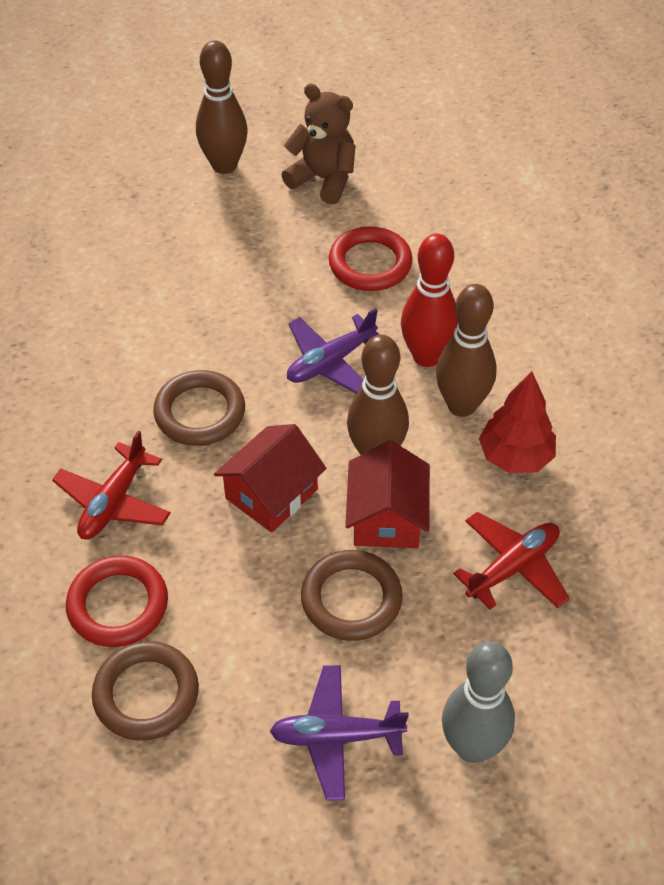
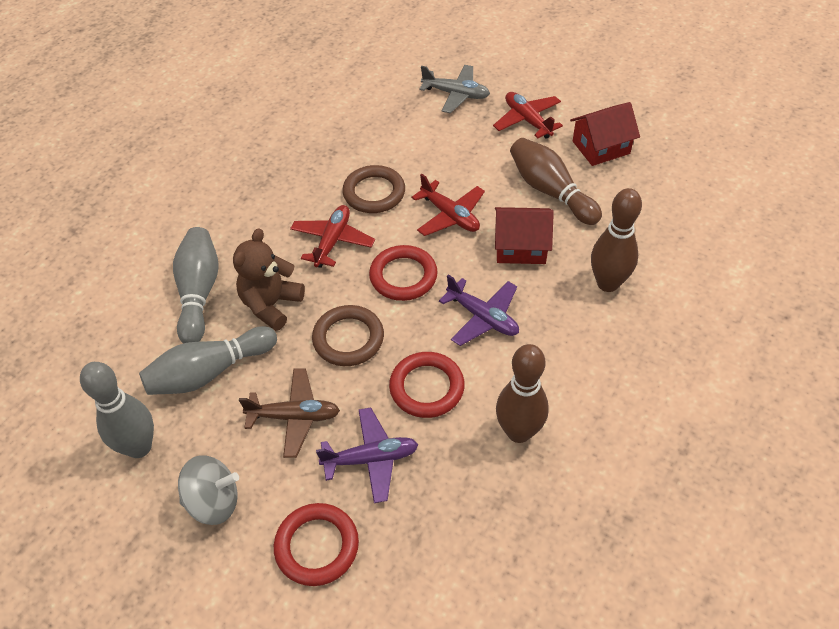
brown plane: none = 0 -> [239,369,340,458] = 1
brown ring: [92,641,199,741] [153,370,245,446] [301,550,403,641] = 3 -> [312,305,384,366] [342,165,405,213] = 2
grey bowling pin: [442,642,515,763] = 1 -> [80,362,154,458] [139,326,277,395] [173,227,219,344] = 3
grey plane: none = 0 -> [419,65,490,113] = 1
grey spinning top: none = 0 -> [178,455,239,525] = 1
red bowling pin: [401,234,458,367] = 1 -> none = 0
red plane: [52,430,171,539] [453,512,570,610] = 2 -> [290,205,375,268] [412,173,485,236] [493,92,563,139] = 3
red ring: [66,555,168,647] [329,226,413,291] = 2 -> [274,503,359,586] [369,245,438,301] [389,352,465,418] = 3
red tree: [479,371,556,473] = 1 -> none = 0

